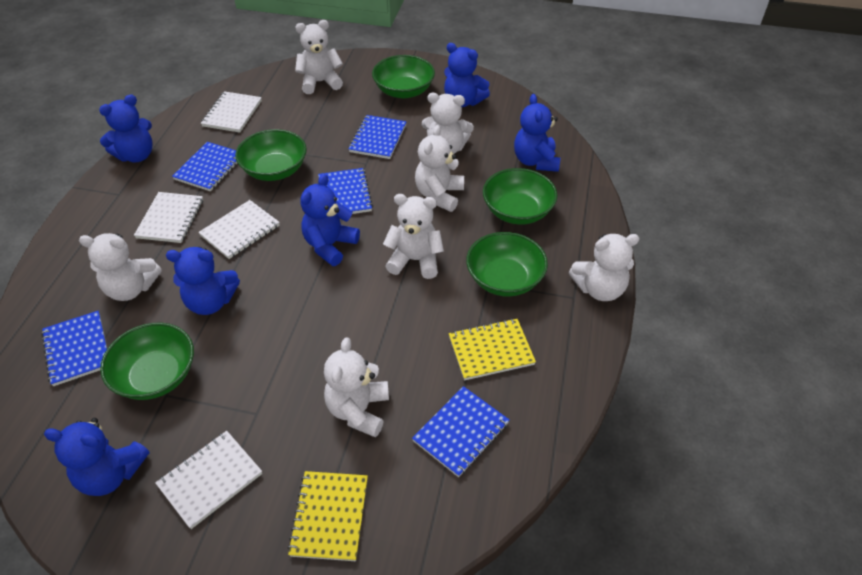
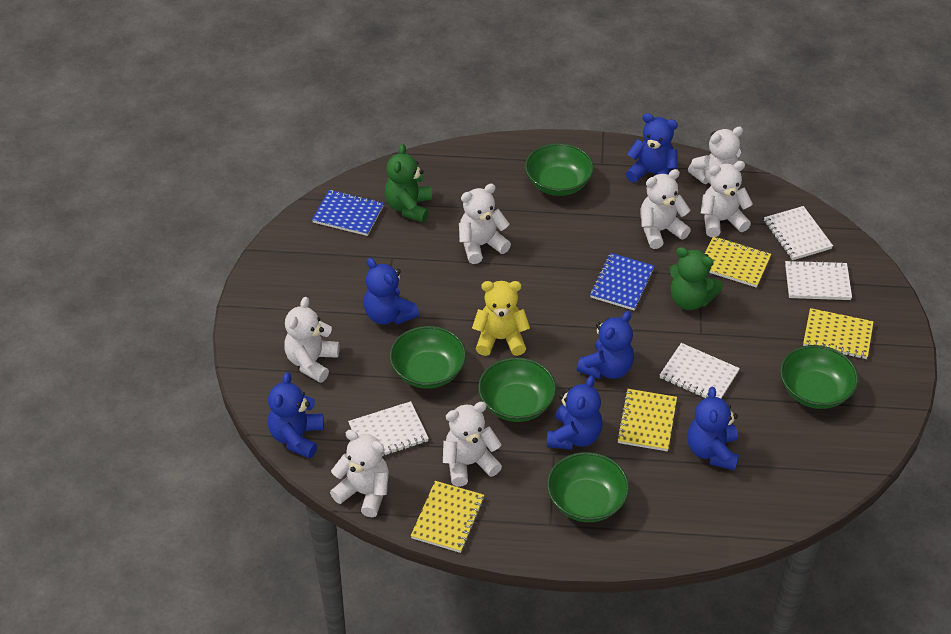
blue notebook: [41,311,107,386] [172,142,237,191] [318,168,373,214] [349,115,406,159] [412,386,510,477] = 5 -> [312,190,384,236] [590,253,654,310] = 2
green teddy bear: none = 0 -> [385,144,432,223] [669,247,723,310] = 2
yellow notebook: [287,471,368,561] [449,318,536,380] = 2 -> [411,481,484,553] [616,389,677,451] [705,236,771,288] [803,308,874,359] = 4
yellow teddy bear: none = 0 -> [472,281,530,356] = 1

